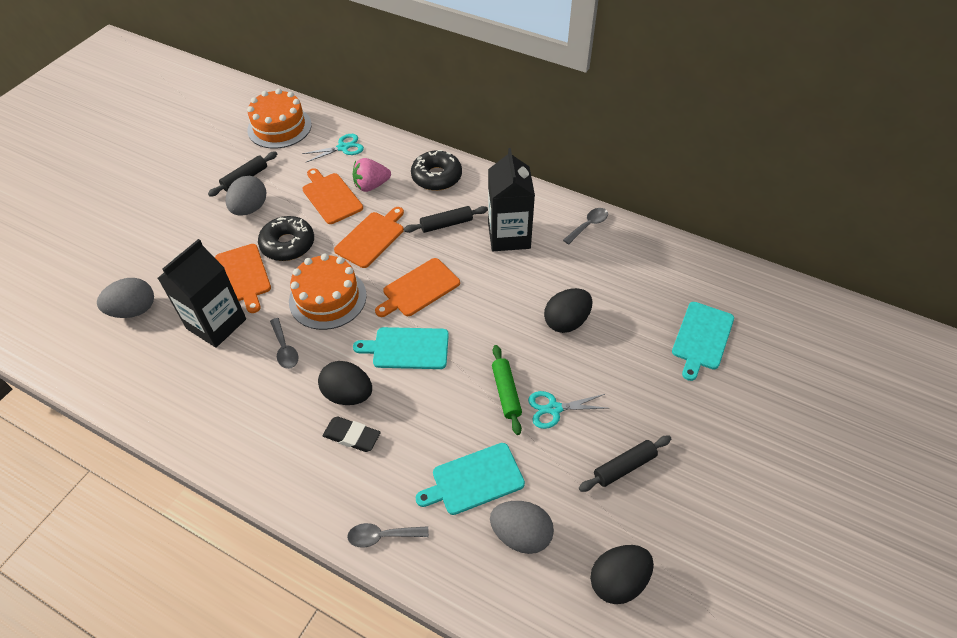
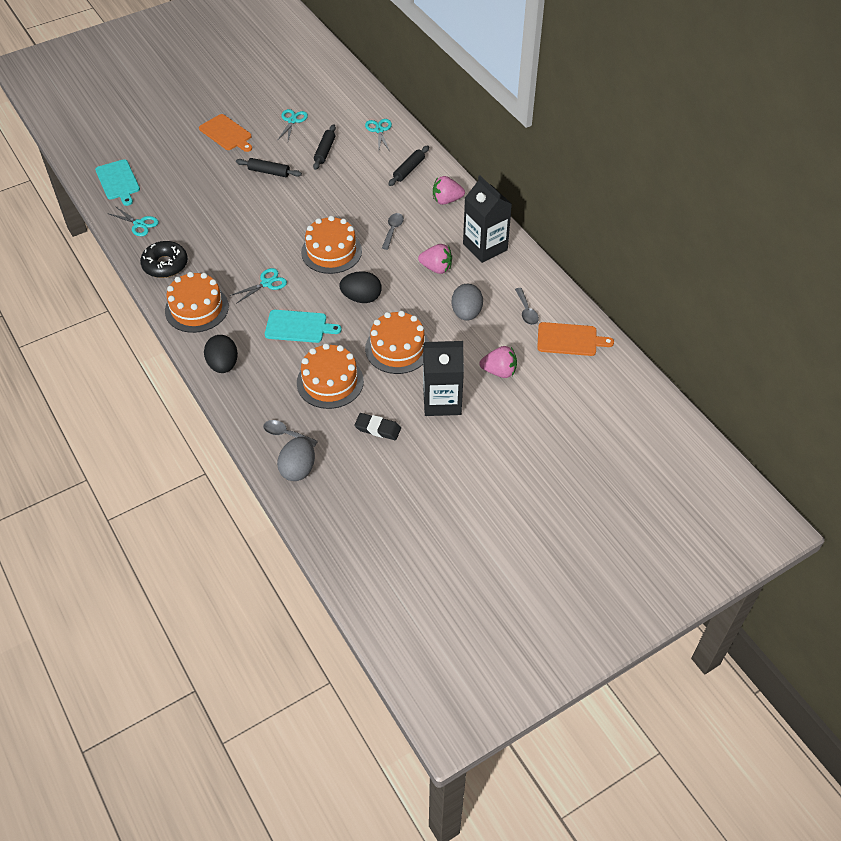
black donut: [258,216,314,261] [411,150,462,191] = 2 -> [140,241,188,278] = 1
black egg: [318,361,372,405] [544,288,593,333] [590,545,654,604] = 3 -> [204,335,238,373] [339,271,382,303] = 2
green rolling pin: [492,345,522,435] = 1 -> none = 0
grey egg: [97,278,154,318] [225,176,266,216] [490,501,554,554] = 3 -> [277,437,315,481] [452,284,483,321] = 2
orange cake: [247,89,312,149] [289,253,367,330] = 2 -> [165,272,229,333] [297,343,364,409] [301,216,362,274] [365,311,429,374] = 4
orange cutting board: [215,244,271,313] [302,168,363,224] [334,207,404,268] [375,258,460,317] = 4 -> [199,114,252,152] [537,322,614,356] = 2
pink strawberry: [352,158,391,192] = 1 -> [418,244,452,274] [433,176,465,205] [479,346,517,378] = 3
turquoise cutting board: [353,327,449,369] [415,443,525,515] [672,302,734,381] = 3 -> [95,159,140,206] [265,310,342,343] = 2
turquoise scissors: [302,134,364,163] [528,391,607,429] = 2 -> [107,206,159,236] [230,268,287,304] [277,109,308,141] [365,119,392,152] = 4

